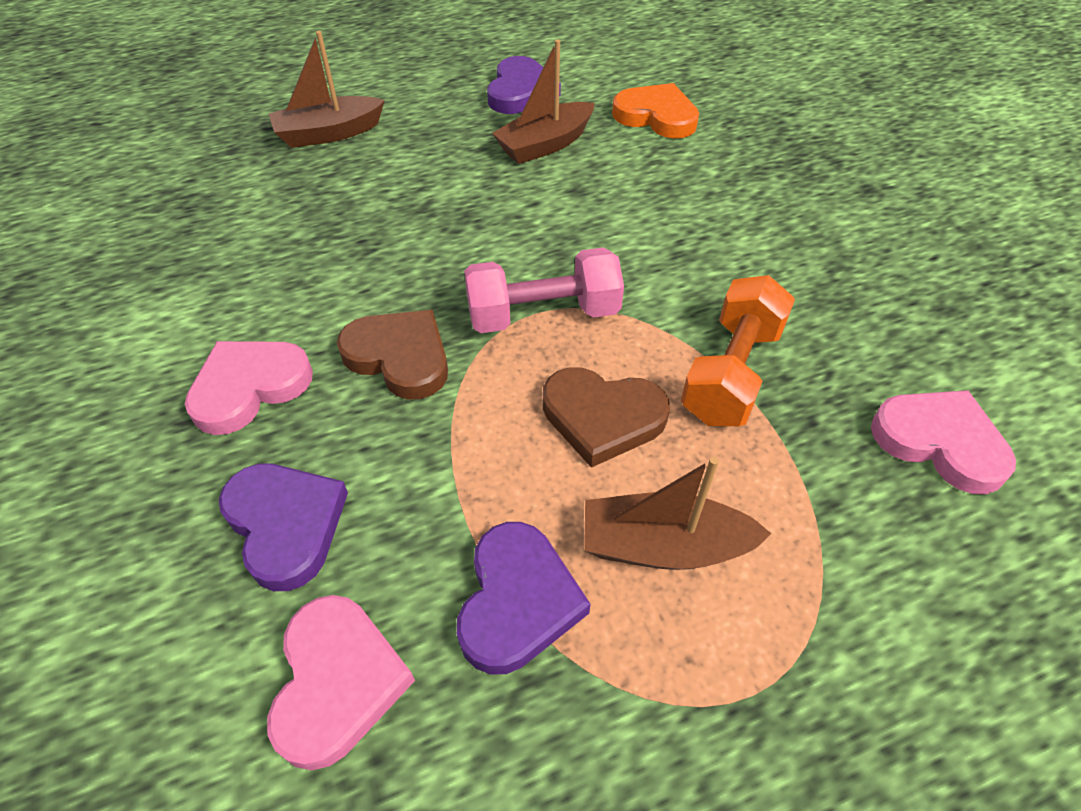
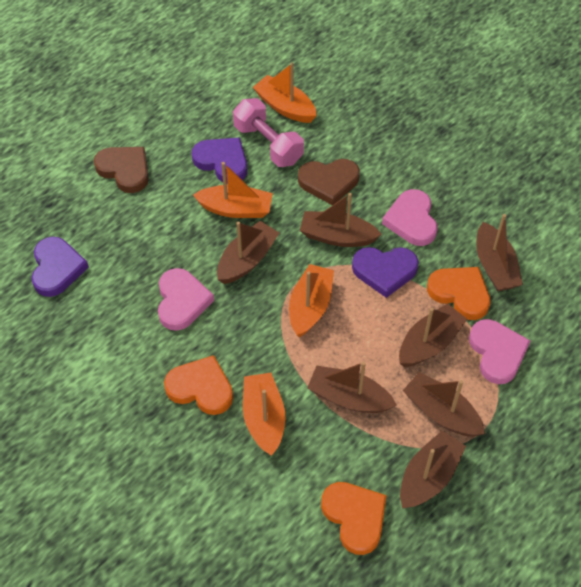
brown boat: [269,31,385,148] [492,40,595,164] [584,457,772,570] = 3 -> [217,221,279,284] [300,193,382,247] [307,361,397,413] [399,303,467,367] [400,430,466,508] [403,372,485,437] [476,214,523,292] = 7
orange boat: none = 0 -> [193,162,273,218] [243,373,286,456] [253,63,317,123] [289,264,334,337] = 4
orange dumbbell: [681,275,795,426] = 1 -> none = 0
orange heart: [612,83,699,139] = 1 -> [164,355,233,415] [321,482,387,555] [427,267,491,320] = 3

